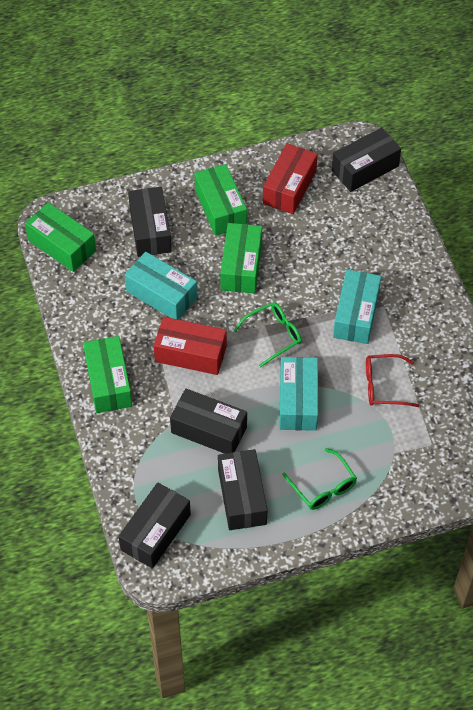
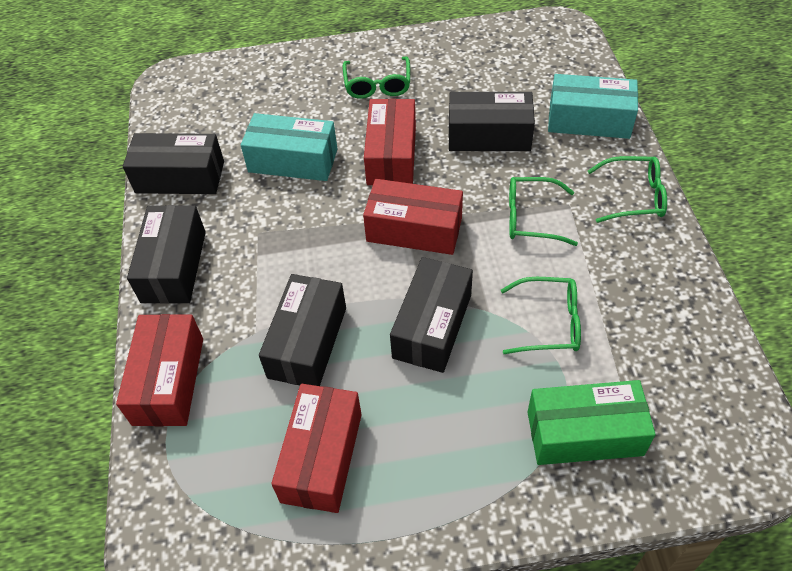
green box: [25,202,96,272] [83,336,132,413] [194,164,247,236] [220,223,262,293] = 4 -> [527,380,656,465] = 1
green glasses: [234,302,301,367] [282,448,357,510] = 2 -> [343,56,410,99] [501,277,581,354] [509,177,578,246] [588,156,667,223] = 4
red box: [154,317,227,375] [263,143,318,214] = 2 -> [116,314,203,426] [271,384,362,513] [363,179,463,255] [364,98,416,185] = 4
red glasses: [366,354,419,407] = 1 -> none = 0
turquoise box: [125,252,197,320] [280,357,318,431] [333,270,381,344] = 3 -> [241,113,337,181] [548,74,638,139] = 2

